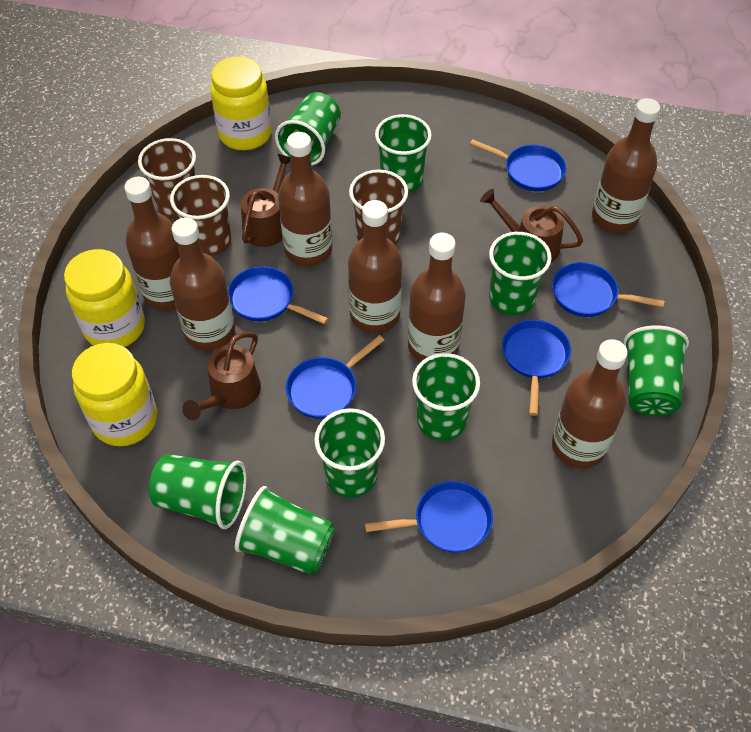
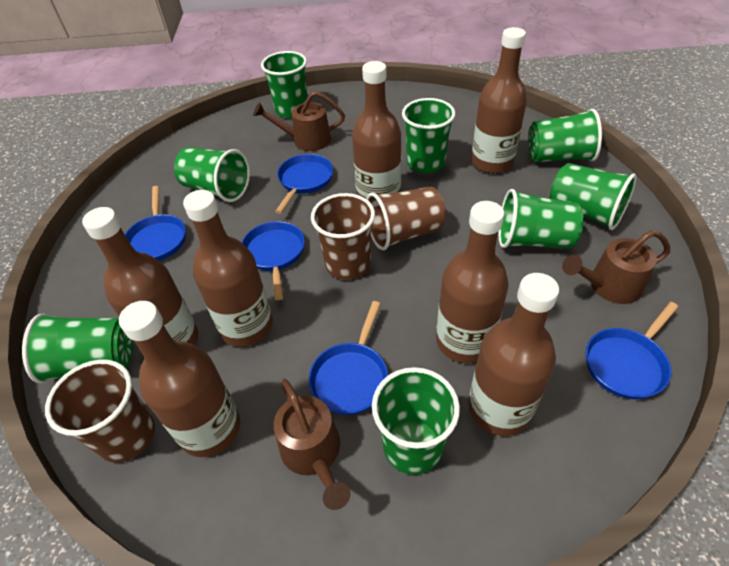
blue pan: [228,266,329,324] [286,335,384,419] [365,481,493,553] [470,139,566,191] [502,319,571,416] [552,262,664,317] = 6 -> [125,186,186,261] [242,221,305,300] [275,154,333,214] [309,301,388,415] [586,302,678,399] = 5
yellow jar: [64,249,145,347] [72,343,157,446] [210,56,272,151] = 3 -> none = 0

